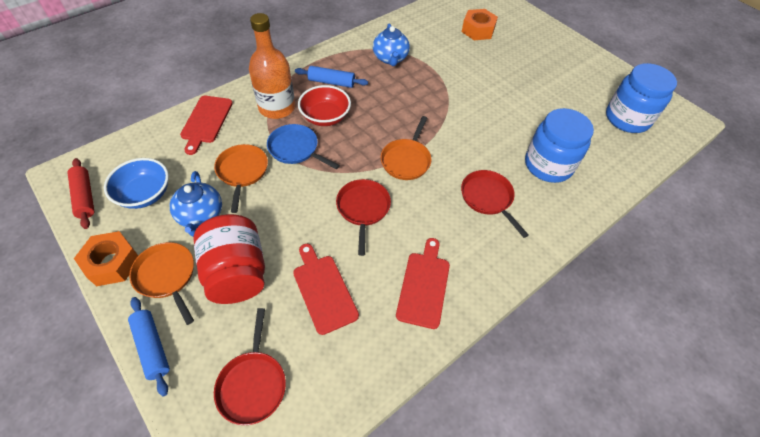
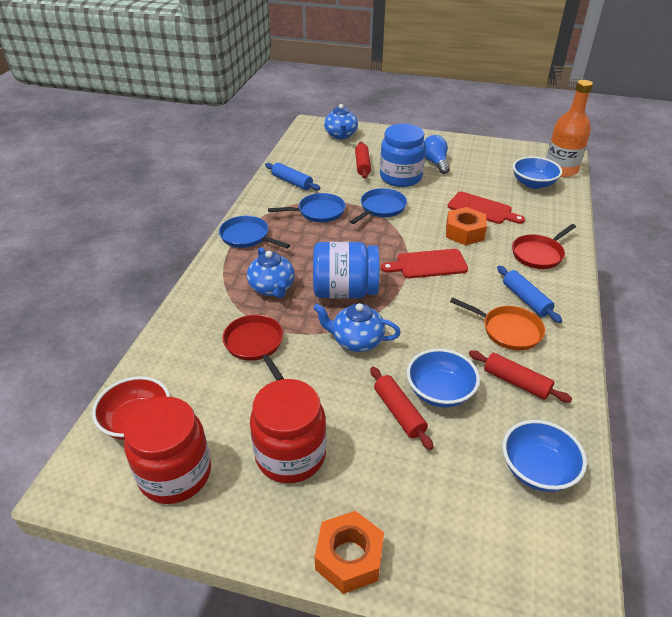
blue bowl: [104,158,169,209] = 1 -> [407,349,480,408] [502,420,587,492] [513,156,562,189] = 3
blue light bulb: none = 0 -> [424,135,450,174] = 1
blue pan: [267,124,340,170] = 1 -> [219,216,290,248] [268,193,345,222] [350,188,407,224] = 3
blue teapot: [170,171,222,237] [373,23,410,66] = 2 -> [247,247,295,298] [313,303,401,352] [324,104,358,140] = 3
orange pan: [129,242,194,325] [214,144,268,213] [381,116,431,180] = 3 -> [450,298,545,350] = 1
red cutting board: [180,96,233,155] [293,244,359,335] [396,238,450,329] = 3 -> [381,249,468,278] [448,192,525,224] = 2
red jar: [193,214,265,304] = 1 -> [124,397,211,504] [250,379,326,483] = 2
red pan: [214,308,286,425] [336,179,391,256] [461,170,529,238] = 3 -> [222,315,284,381] [512,224,576,269] = 2
red rolling pin: [67,158,94,229] = 1 -> [355,142,371,179] [370,367,434,450] [469,350,572,403] = 3

